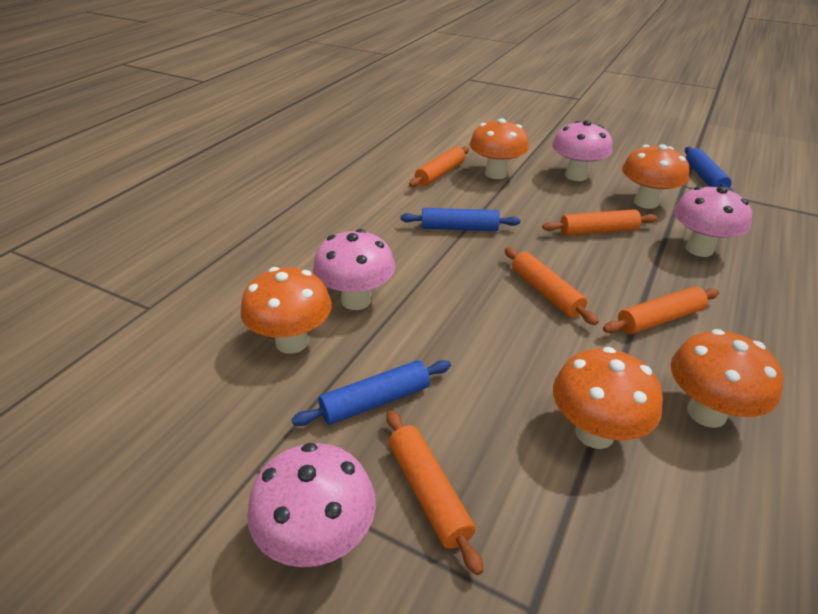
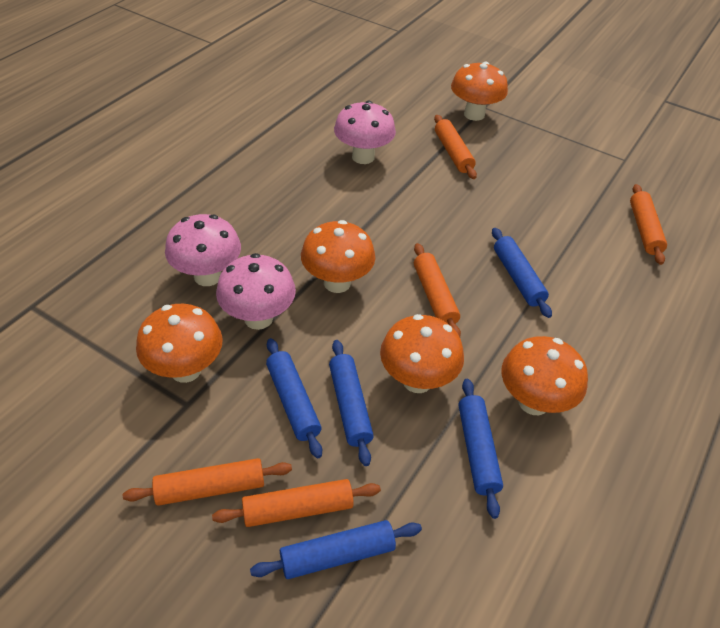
blue rolling pin: [291,360,451,426] [401,208,520,231] [685,147,734,192] = 3 -> [250,520,422,579] [266,338,322,458] [329,340,374,466] [459,379,503,519] [492,228,552,318] = 5
pink mushroom: [247,443,376,567] [313,229,395,310] [552,120,612,181] [674,186,752,257] = 4 -> [165,214,241,286] [216,253,296,330] [334,101,396,164] = 3

